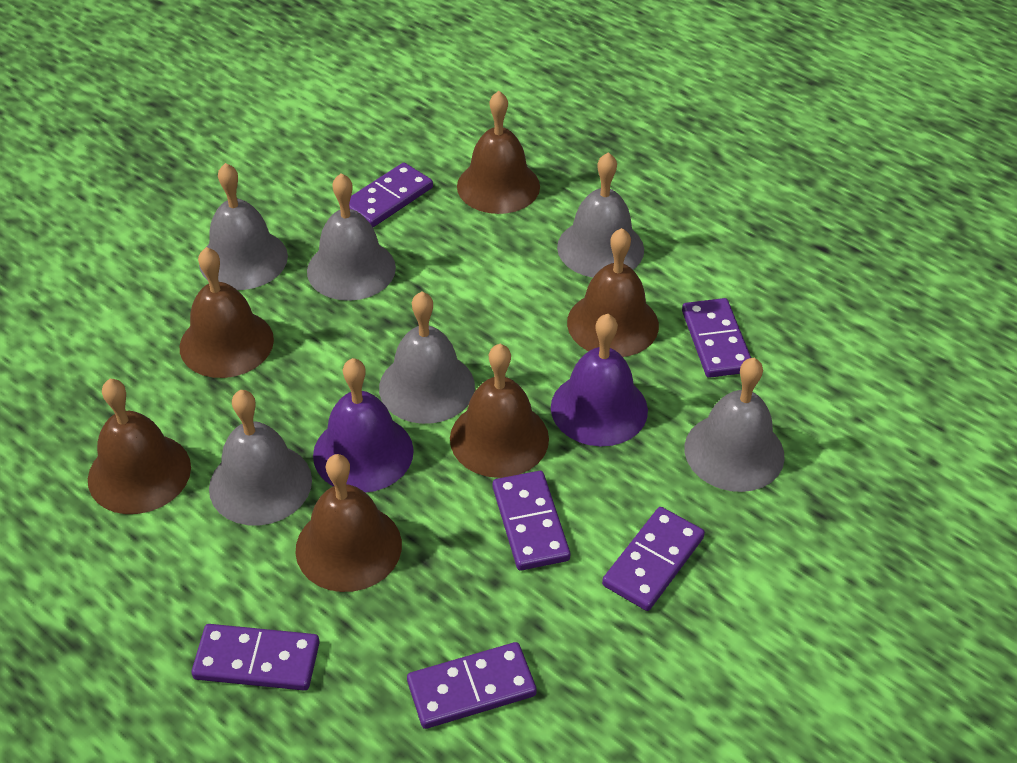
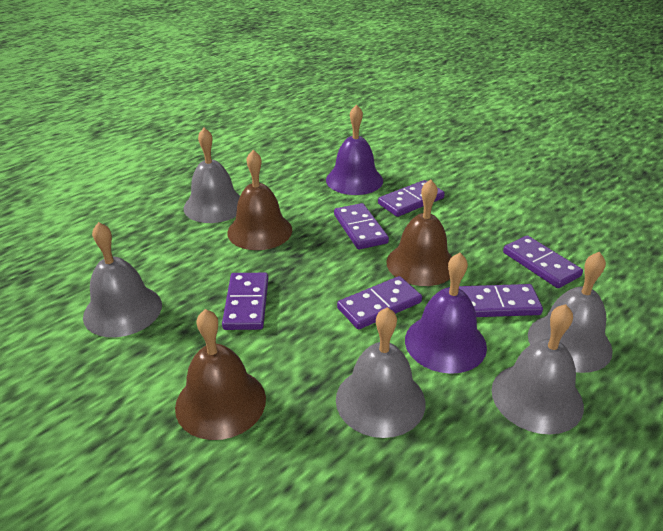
brown bell: [88,379,191,514] [180,247,274,378] [295,454,402,592] [450,344,549,478] [457,91,540,214] [567,228,659,357] = 6 -> [175,309,266,440] [227,150,292,250] [386,179,452,286] = 3
grey bell: [199,163,288,290] [209,390,312,525] [307,173,396,301] [379,291,475,424] [557,152,644,278] [684,358,785,492] = 6 -> [83,222,162,337] [184,128,240,223] [336,307,425,438] [491,304,584,435] [528,252,613,373] = 5

